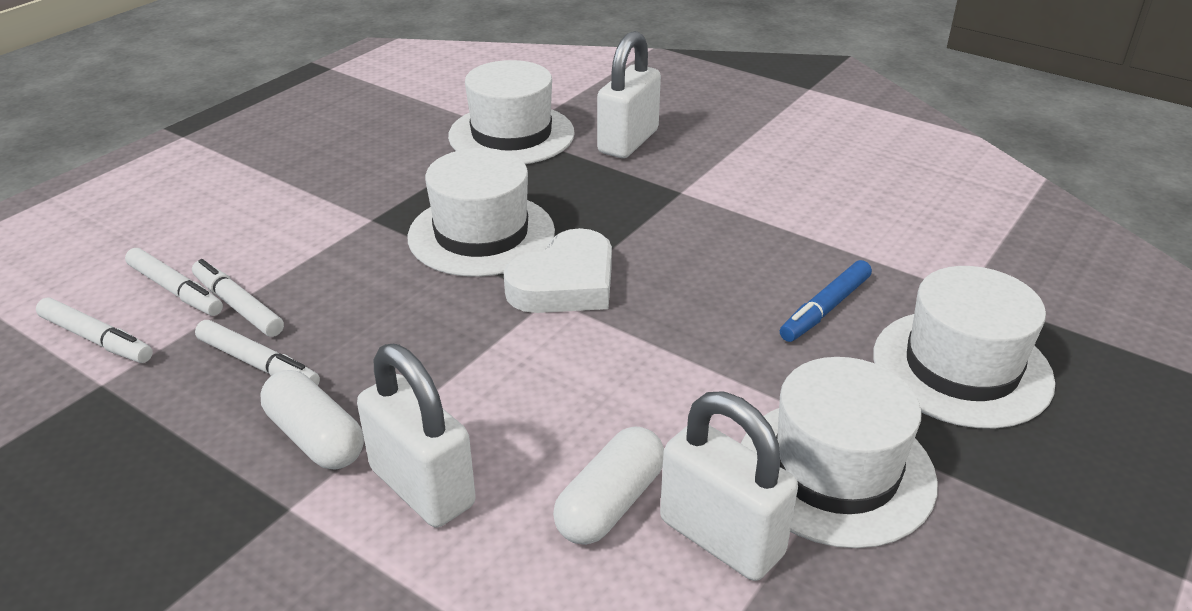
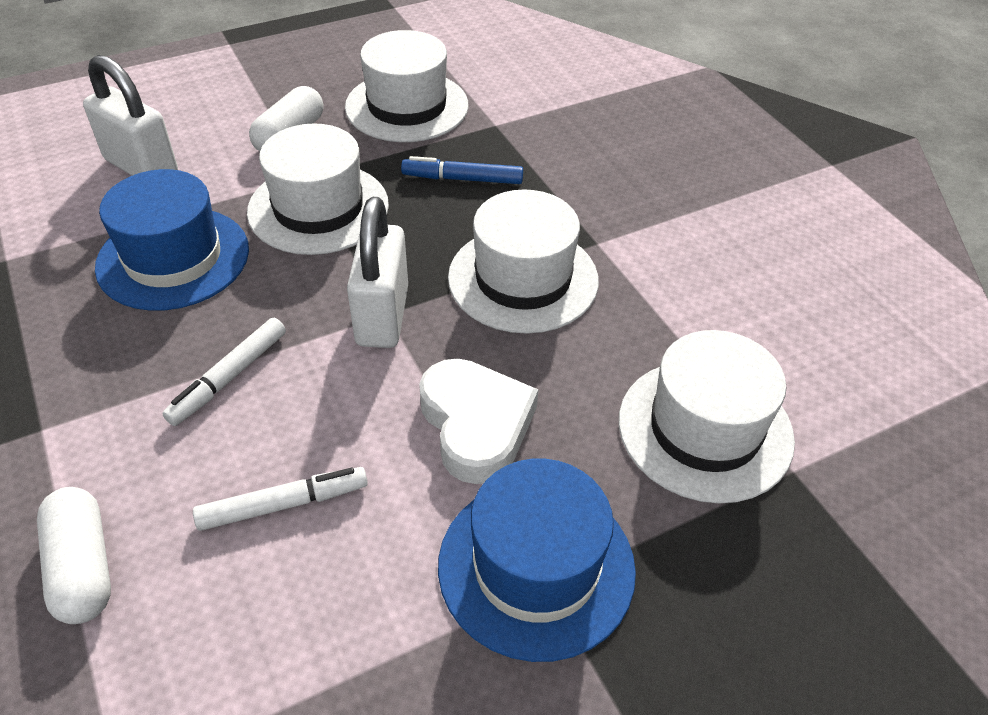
blue hat: none = 0 -> [95,169,249,311] [438,459,636,662] = 2
white marker: [36,298,153,363] [125,248,223,316] [192,259,284,337] [195,320,320,386] = 4 -> [162,318,286,426] [193,467,368,531] = 2
white padlock: [357,344,476,527] [597,31,661,158] [660,391,798,581] = 3 -> [83,55,178,176] [347,197,408,348] = 2

